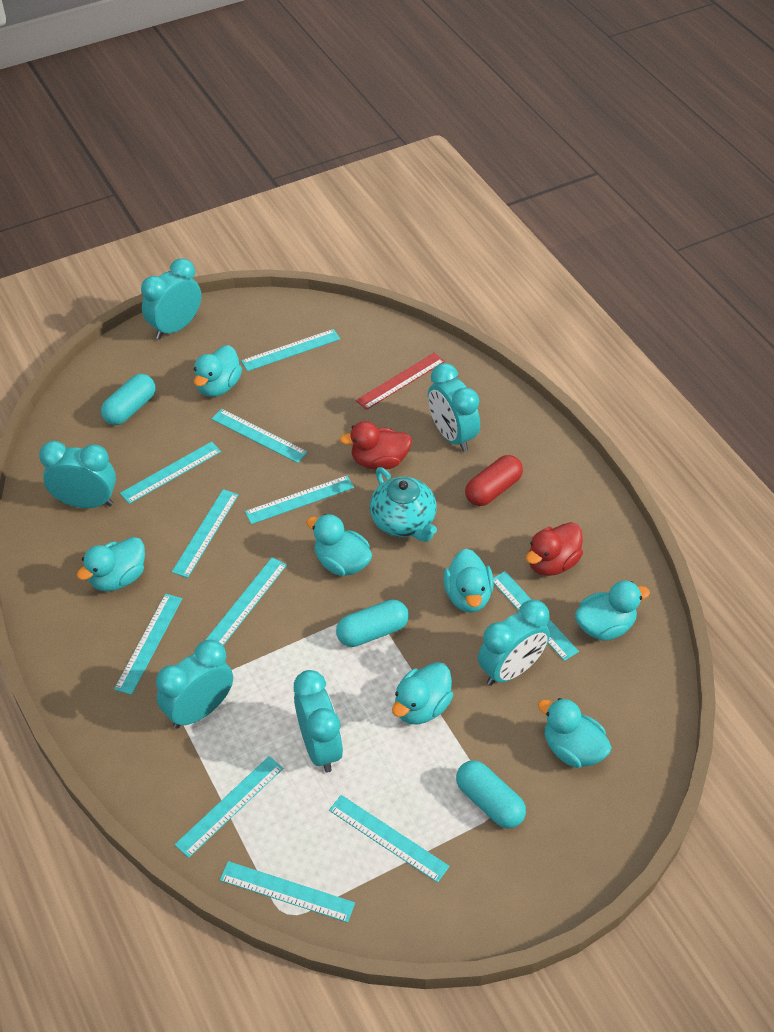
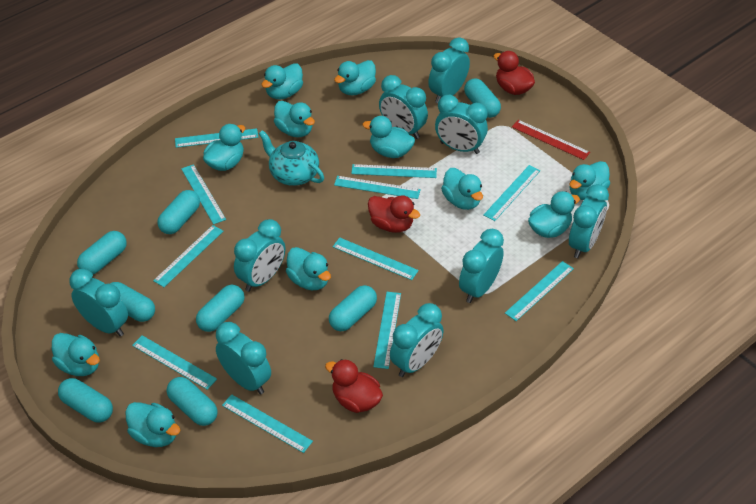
red capsule: [465,455,523,506] = 1 -> none = 0
red duck: [340,421,412,470] [526,522,583,576] = 2 -> [325,359,383,413] [368,195,420,233] [494,51,535,95] = 3
turquoise capsule: [101,374,155,425] [336,600,409,647] [456,760,526,829] = 3 -> [58,378,113,423] [77,231,127,274] [110,282,155,322] [157,190,200,234] [167,377,218,426] [196,285,244,332] [329,285,377,331] [464,78,501,118] = 8
turquoise clock: [39,441,116,508] [141,258,201,339] [156,640,233,728] [294,670,343,773] [428,363,480,452] [478,600,550,686] = 6 -> [70,269,128,336] [216,322,271,394] [234,219,285,292] [379,75,428,139] [390,303,444,377] [428,37,470,103] [435,95,488,154] [459,229,504,303] [569,184,609,258] = 9
turquoise duck: [77,537,145,591] [194,345,242,397] [306,514,372,576] [392,662,453,725] [443,549,494,613] [538,698,612,768] [575,581,650,641] = 7 -> [52,333,100,376] [125,402,180,447] [203,124,245,171] [261,63,303,100] [274,101,315,137] [286,247,331,290] [334,60,376,95] [362,116,415,158] [441,168,483,210] [528,191,580,238] [570,161,610,200] = 11

